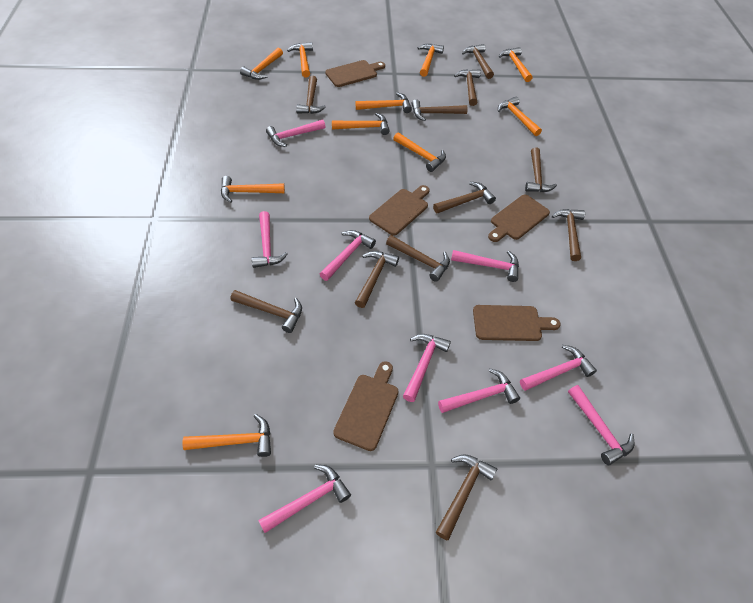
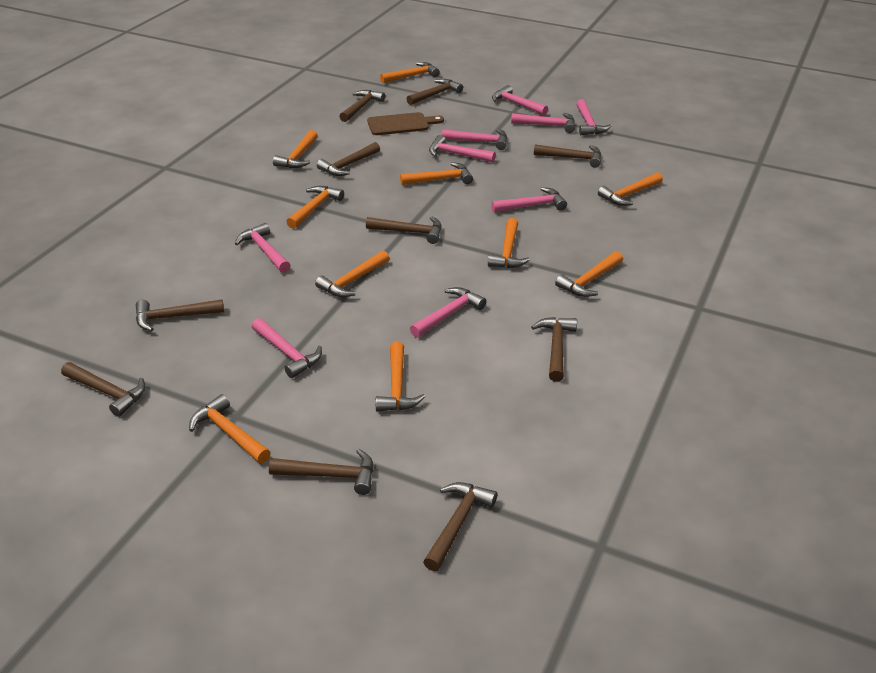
brown cutting board: [325,60,385,87] [333,361,399,451] [369,185,430,236] [473,305,561,341] [488,195,550,242] = 5 -> [367,112,444,135] = 1
brown hammer: [231,290,302,333] [296,76,326,114] [355,251,399,308] [386,235,450,282] [411,100,468,121] [433,182,496,213] [436,454,497,540] [454,69,481,106] [462,44,494,79] [525,147,557,192] [552,209,585,261] = 11 -> [61,362,146,417] [136,299,224,331] [269,449,373,495] [317,142,380,176] [339,90,385,122] [366,217,442,244] [407,79,463,105] [423,482,497,571] [531,317,577,382] [534,144,601,168] = 10

